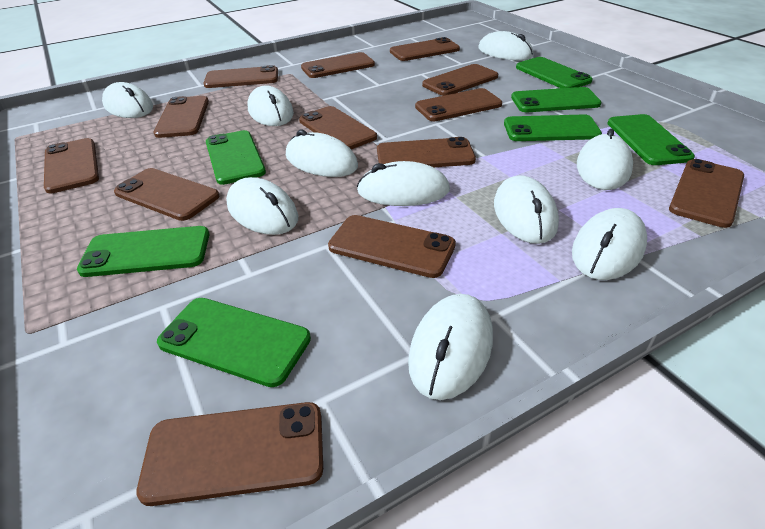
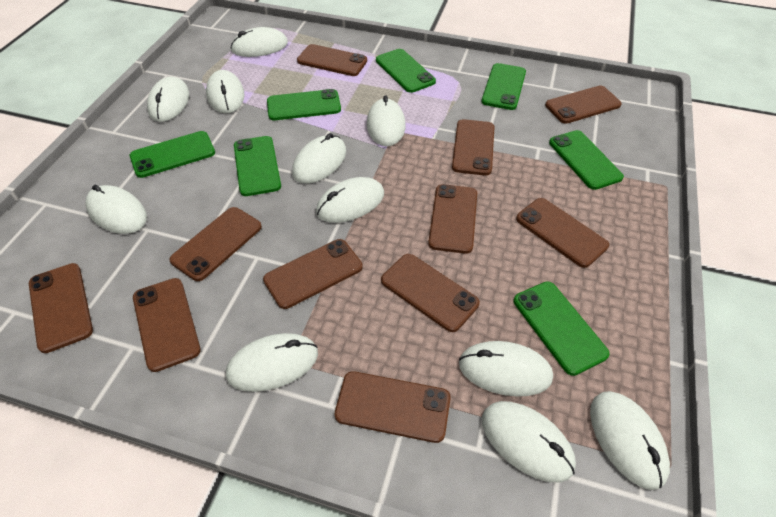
brown phone: [44,138,99,193] [114,168,219,221] [136,402,323,506] [154,96,209,138] [204,65,278,88] [299,106,377,149] [301,52,375,78] [328,215,456,278] [377,137,476,167] [390,37,460,61] [415,88,502,121] [422,64,498,96] [669,159,744,228] = 13 -> [29,263,93,353] [133,278,201,372] [169,207,262,281] [263,239,362,309] [297,44,367,76] [335,371,451,443] [381,254,480,332] [428,184,477,254] [452,119,495,175] [516,198,609,268] [545,86,622,124] = 11
white mouse: [102,82,153,118] [226,177,298,235] [247,85,294,126] [286,129,358,177] [357,161,450,206] [408,294,493,400] [479,31,533,60] [494,175,559,244] [572,208,647,280] [577,129,633,190] = 10 -> [85,185,147,234] [147,77,189,122] [206,70,244,113] [226,333,318,392] [231,27,288,57] [292,133,346,184] [316,177,384,223] [367,95,406,146] [459,341,553,397] [482,401,576,483] [590,391,670,490] = 11

